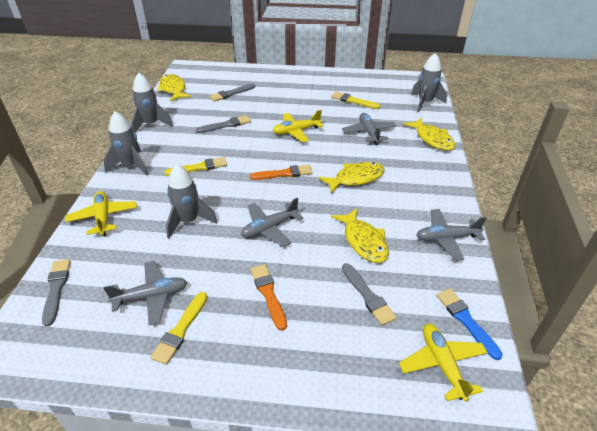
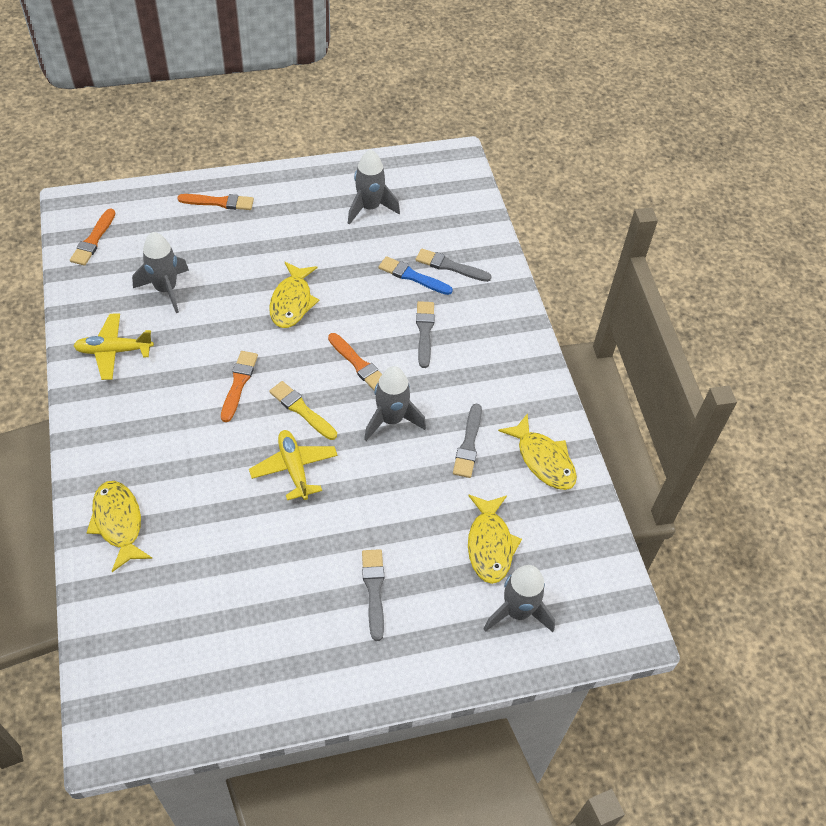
grey plane: [103,261,187,325] [241,198,303,247] [342,113,397,145] [417,209,487,261] = 4 -> none = 0
orange brush: [250,165,313,180] [250,264,287,331] = 2 -> [70,209,116,266] [178,194,254,210] [221,351,258,422] [328,333,382,390] = 4
yellow brush: [150,292,207,365] [164,157,227,176] [331,92,380,109] = 3 -> [269,381,337,440] = 1
yellow plane: [65,191,137,236] [273,110,323,142] [399,324,488,402] = 3 -> [74,313,154,380] [249,430,338,500] = 2

